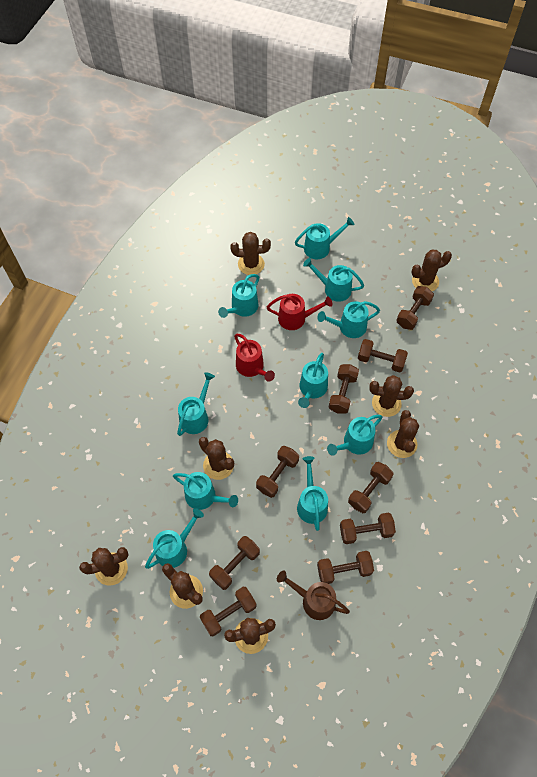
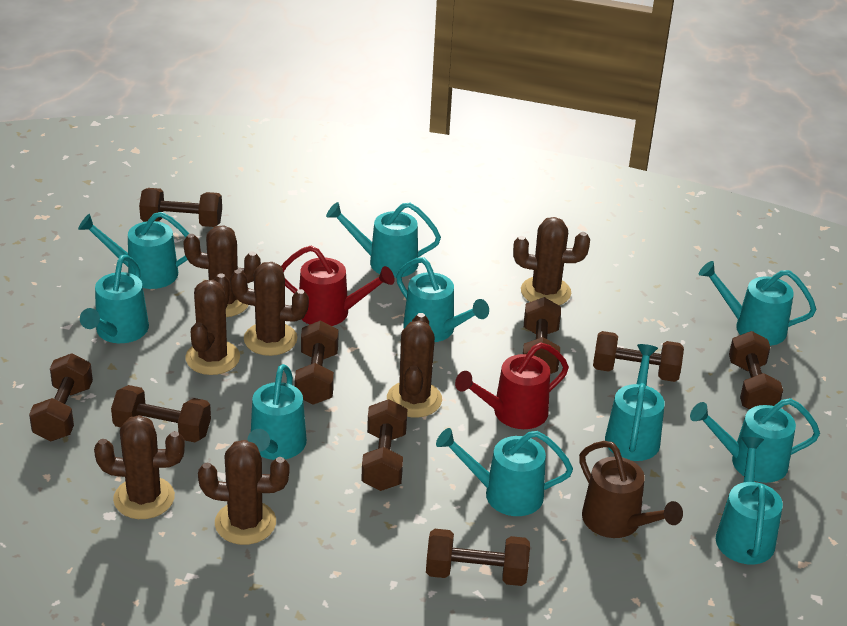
brown cactus: [79,547,129,586] [162,563,203,609] [199,437,234,480] [224,618,276,654] [230,232,271,275] [369,375,414,417] [387,410,419,458] [411,250,452,291] = 8 -> [94,415,185,519] [183,225,261,317] [185,273,240,375] [198,440,290,545] [230,262,309,356] [387,313,442,418] [513,217,590,305] = 7

